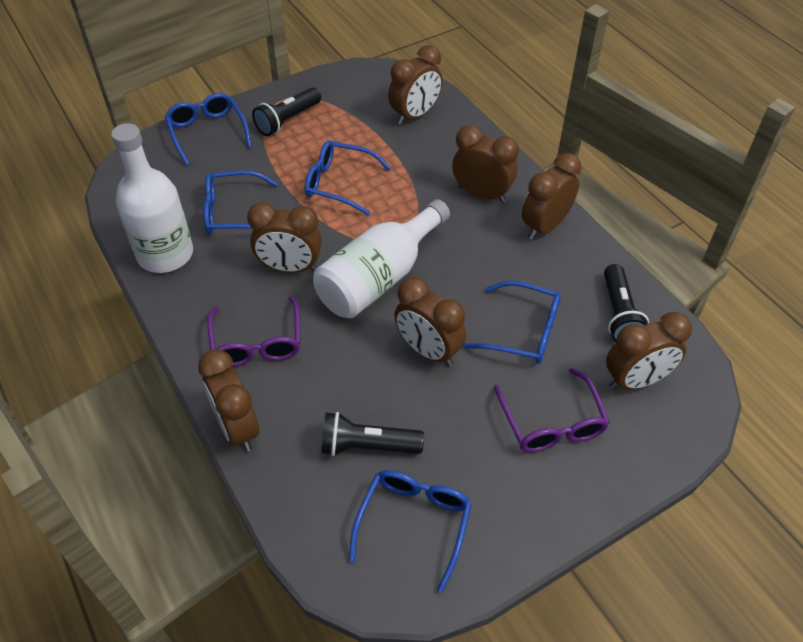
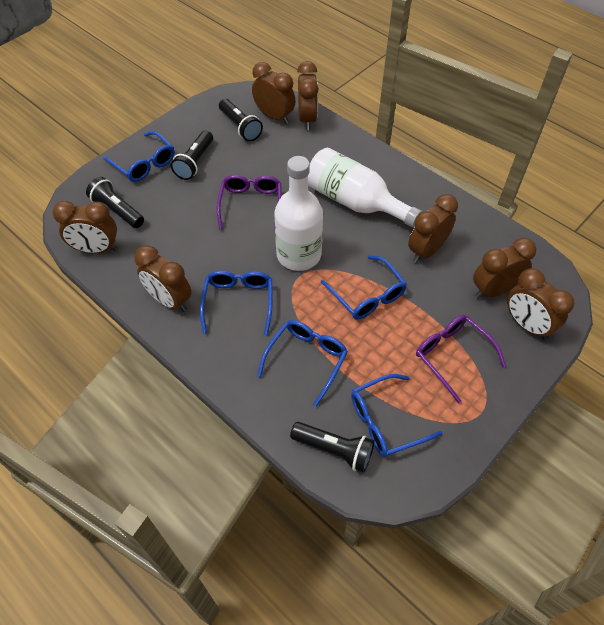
black flashlight: [252,87,321,136] [321,412,424,456] [604,264,649,342] = 3 -> [86,177,144,228] [171,130,213,180] [219,99,263,141] [290,422,374,473] = 4

